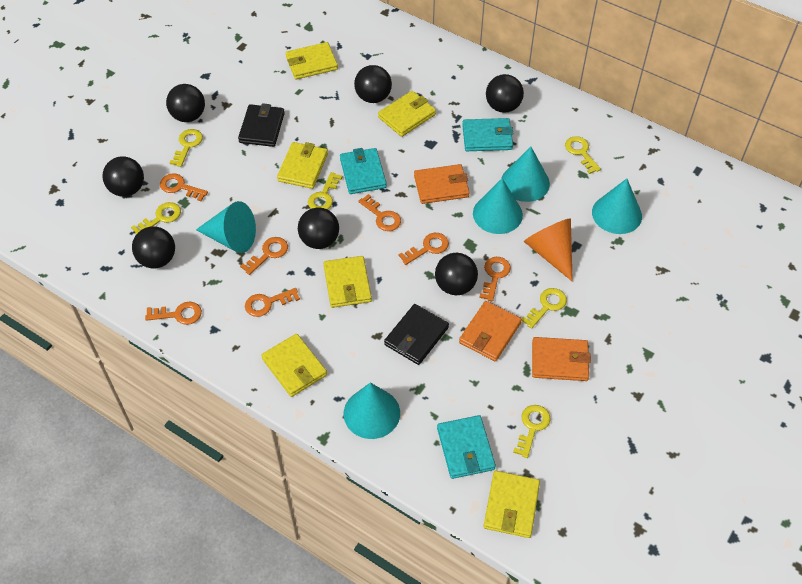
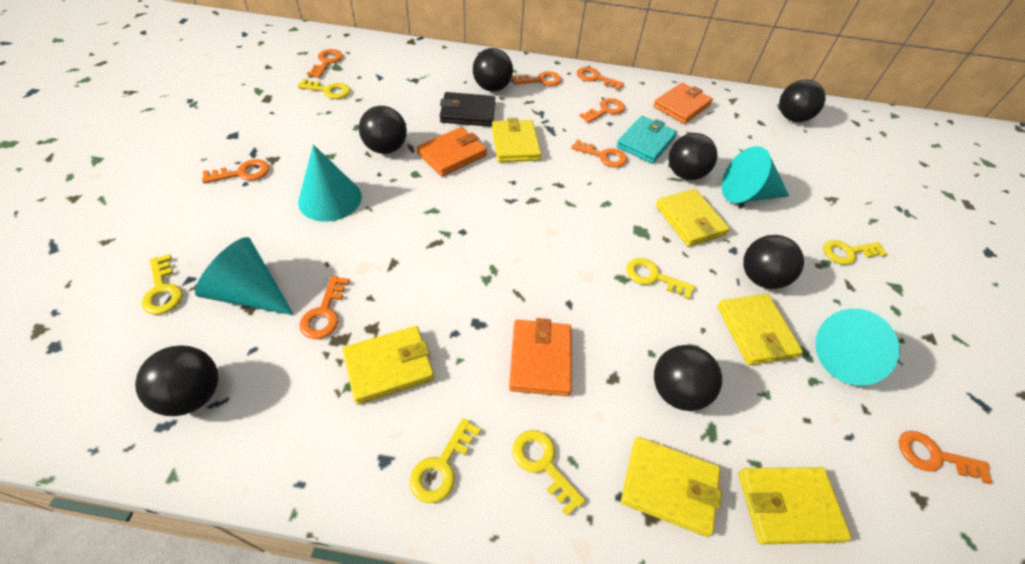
black wallet: [238,103,285,147] [384,304,449,365] = 2 -> [440,92,495,127] = 1
orange cone: [524,218,573,282] = 1 -> none = 0
orange key: [145,302,202,325] [160,174,208,201] [240,237,288,275] [245,288,300,317] [358,194,401,231] [398,233,449,265] [479,257,511,301] = 7 -> [202,159,269,183] [300,276,350,339] [307,49,343,78] [512,71,562,86] [571,139,627,168] [577,67,624,90] [580,98,625,123] [899,431,992,484] = 8
turquoise cone: [196,201,256,253] [344,383,400,439] [473,178,523,234] [501,147,550,202] [592,179,642,234] = 5 -> [195,237,294,315] [298,144,362,222] [722,146,789,203] [815,309,900,386] = 4
turquoise wallet: [340,148,387,194] [437,415,496,479] [462,118,513,151] = 3 -> [616,116,677,164] = 1

